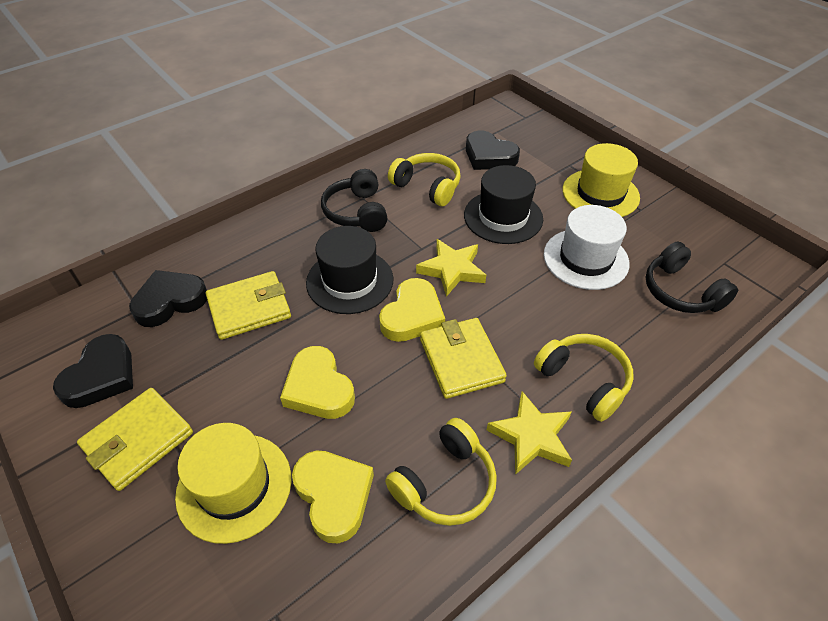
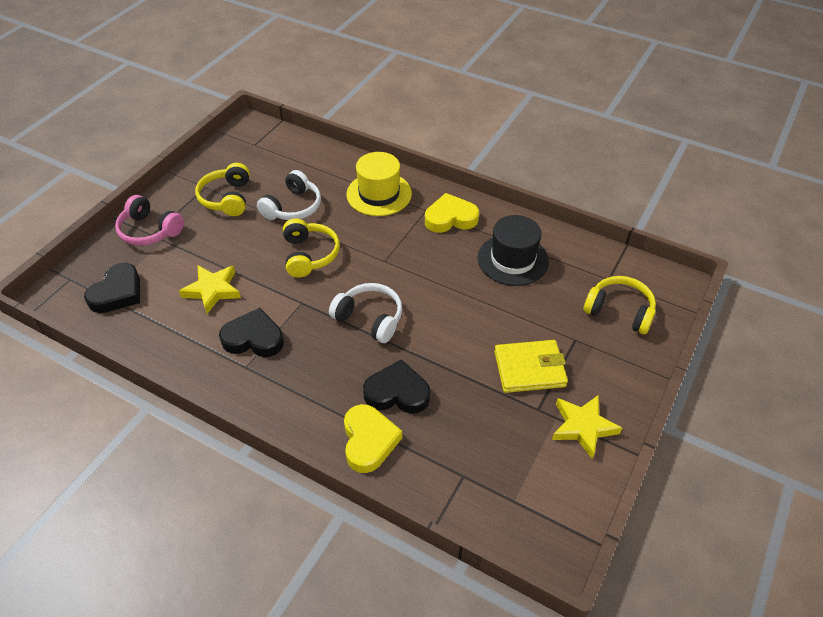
black hat: [306,226,393,314] [464,165,543,244] = 2 -> [478,215,549,286] = 1
black headphones: [321,169,387,232] [645,242,738,313] = 2 -> none = 0
pink headphones: none = 0 -> [115,195,184,246] = 1
white hat: [544,205,629,290] = 1 -> none = 0
white headphones: none = 0 -> [257,170,321,220] [329,283,402,343] = 2
yellow hat: [175,423,291,544] [563,143,640,217] = 2 -> [347,152,412,216] = 1
yellow heart: [280,346,355,419] [292,450,374,543] [379,278,445,342] = 3 -> [344,404,402,473] [425,193,479,233] = 2
yellow wallet: [77,388,193,491] [206,271,291,340] [420,318,507,399] = 3 -> [494,340,568,393] = 1

